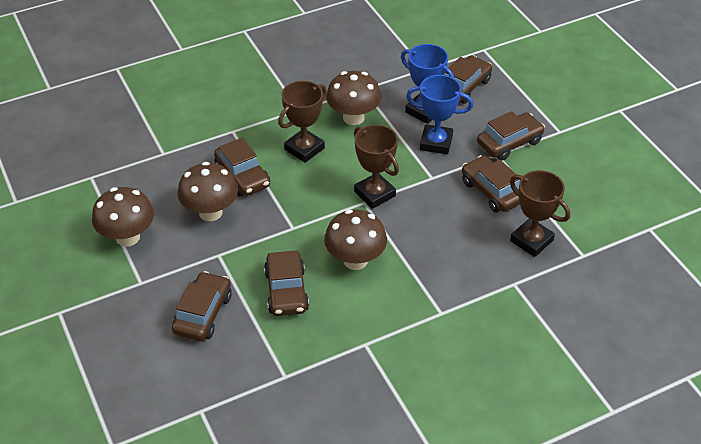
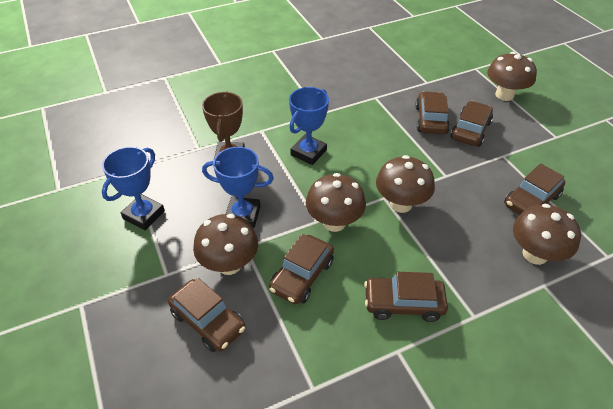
blue trophy: [401,44,454,124] [406,75,473,154] = 2 -> [102,147,165,230] [202,147,274,228] [289,87,329,165] = 3
brown mushroom: [92,187,154,247] [178,162,238,221] [324,209,387,270] [326,71,381,125] = 4 -> [193,214,258,275] [306,173,366,232] [376,155,435,213] [487,52,537,101] [513,204,581,265] = 5
brown trophy: [278,81,327,163] [354,124,399,209] [510,170,570,257] = 3 -> [202,91,245,158] = 1

